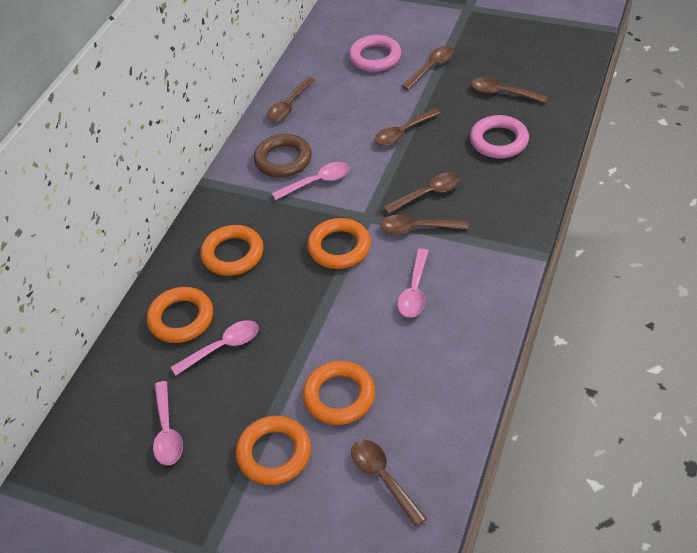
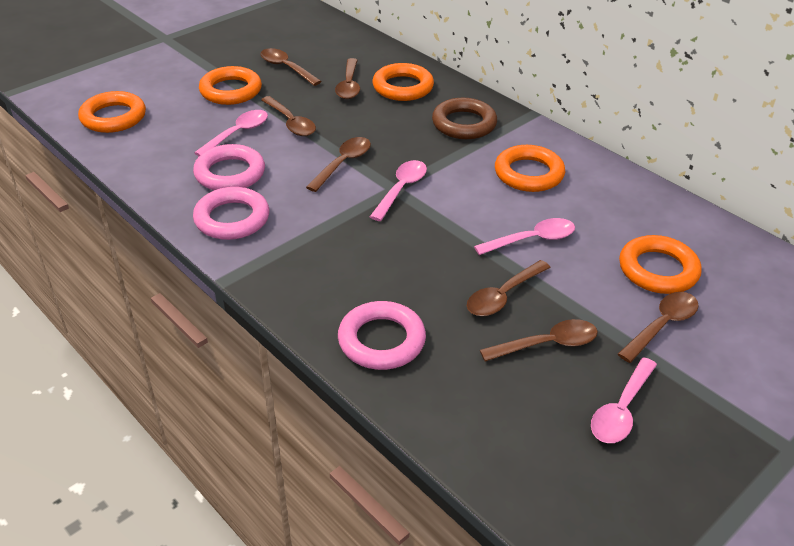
pink ring: [349,35,401,72] [470,115,529,159] = 2 -> [193,144,265,190] [193,187,269,240] [338,301,426,370] = 3

